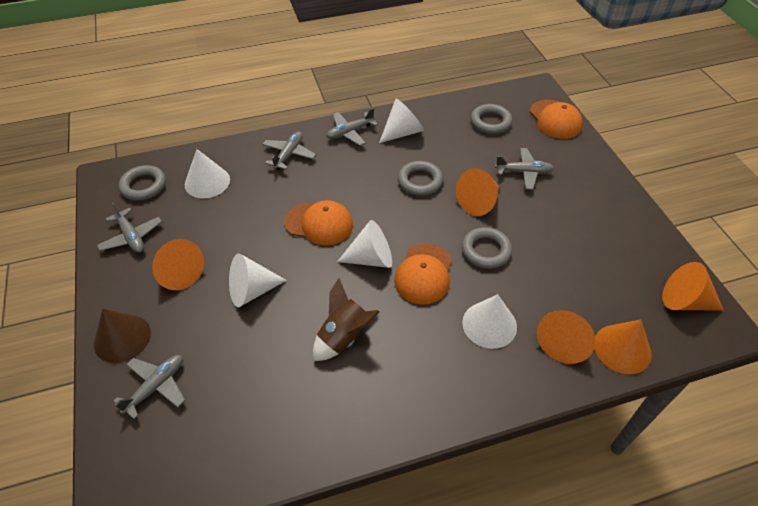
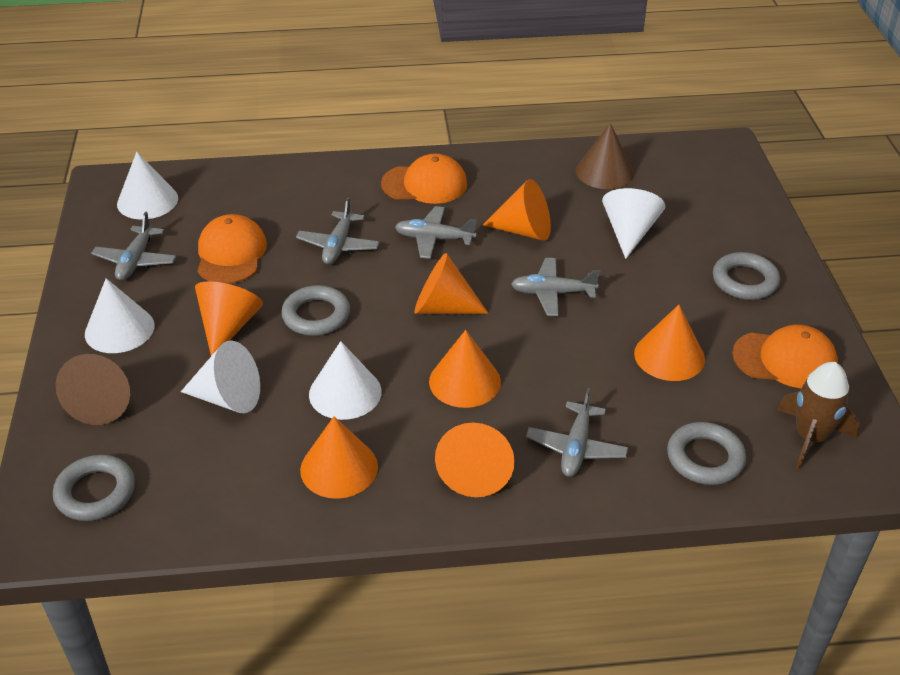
brown cone: [94,309,151,363] = 1 -> [55,354,130,425] [576,123,634,189] = 2
orange cone: [152,239,204,290] [456,168,499,216] [537,310,595,364] [594,320,652,374] [662,262,724,311] = 5 -> [195,281,263,356] [300,416,378,499] [414,253,489,314] [429,330,501,408] [435,423,515,497] [483,179,551,241] [634,305,705,381] = 7

